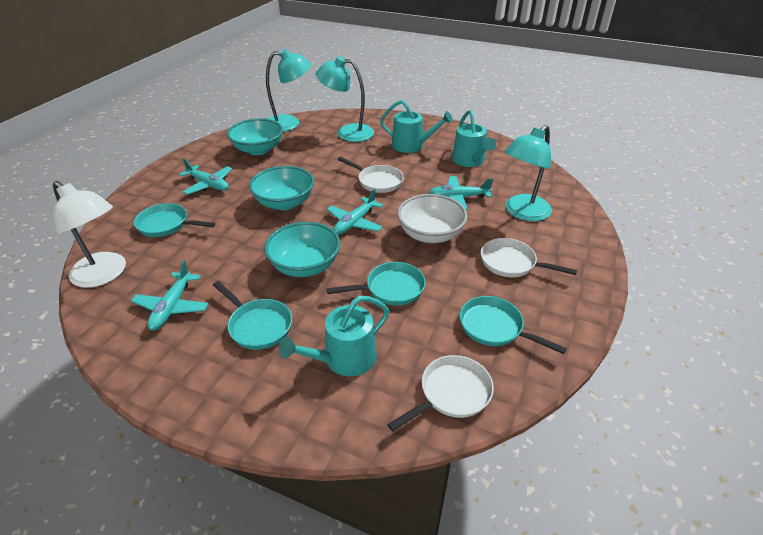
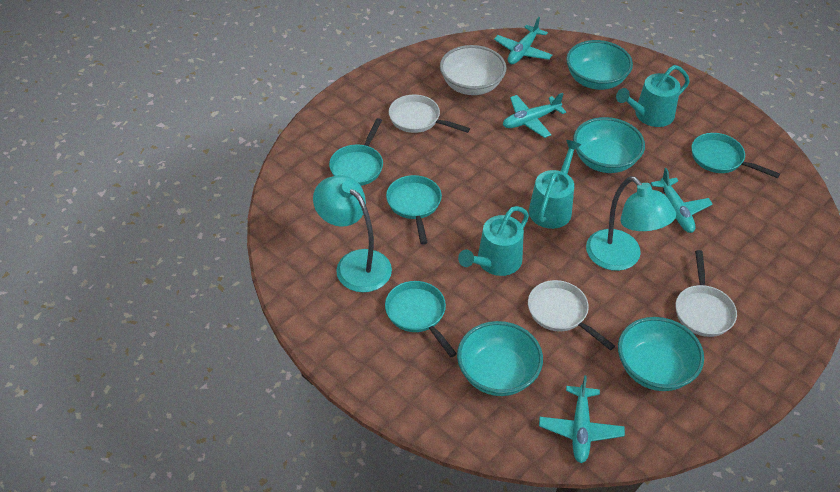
turquoise bowl: [227,118,283,155] [249,166,314,210] [264,222,340,277] = 3 -> [457,321,543,396] [566,40,633,90] [573,117,645,173] [618,317,704,391] = 4
turquoise lamp: [266,49,311,132] [316,56,374,142] [504,125,552,221] = 3 -> [313,175,392,292] [586,176,676,271] = 2
white lamp: [53,181,126,288] = 1 -> none = 0

